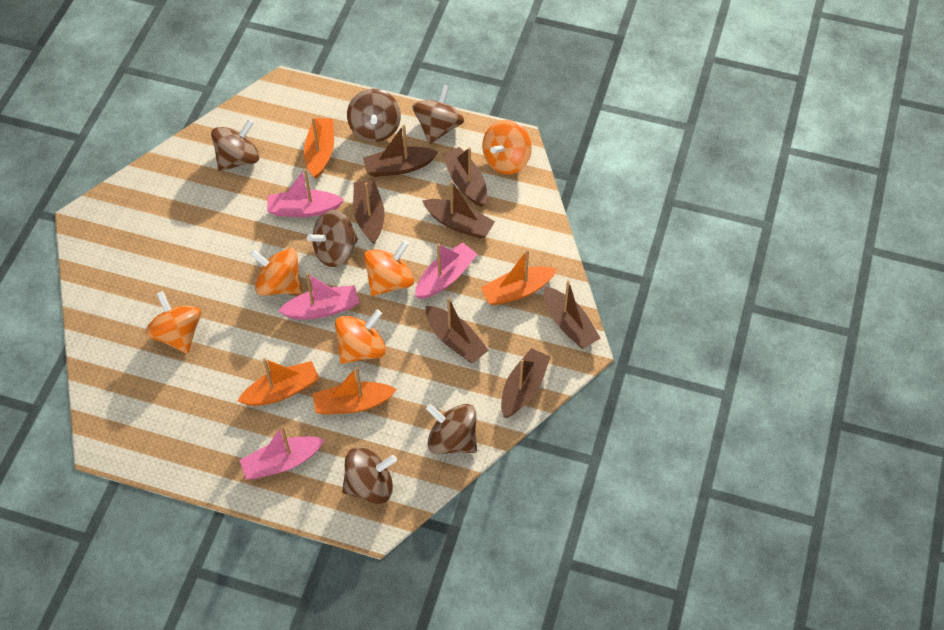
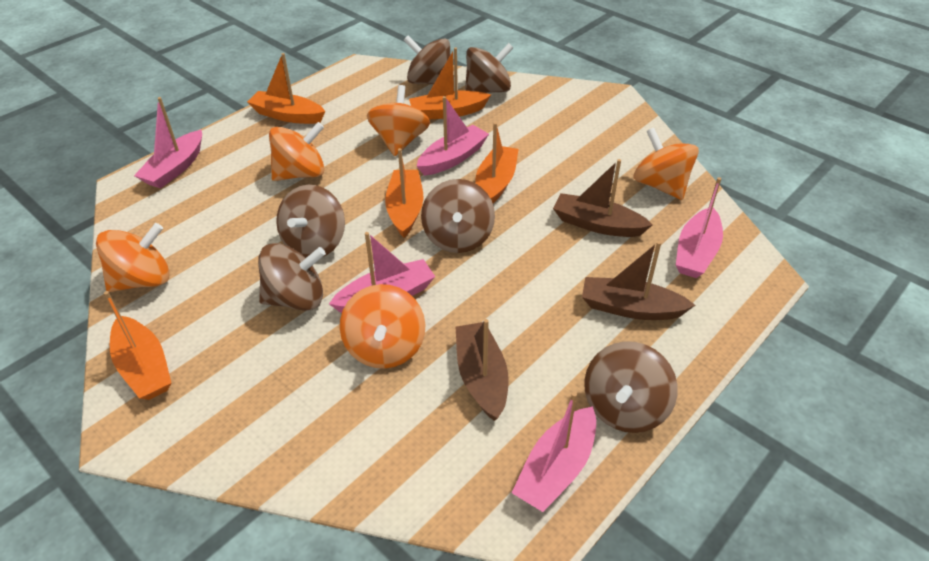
brown boat: [353,179,384,243] [363,124,438,177] [423,180,495,239] [426,298,489,363] [442,147,487,207] [501,348,551,418] [544,280,600,349] = 7 -> [455,319,508,421] [553,159,652,237] [582,241,695,320] = 3
orange boat: [238,358,319,406] [304,117,334,179] [313,367,397,415] [481,249,557,305] = 4 -> [104,291,171,400] [247,53,326,124] [385,148,423,238] [409,47,491,119] [475,122,518,203] = 5
pink boat: [240,425,324,479] [267,169,344,217] [279,273,359,319] [415,242,477,299] = 4 -> [134,97,202,188] [329,232,435,313] [417,96,489,176] [512,392,596,512] [676,177,723,278] = 5

